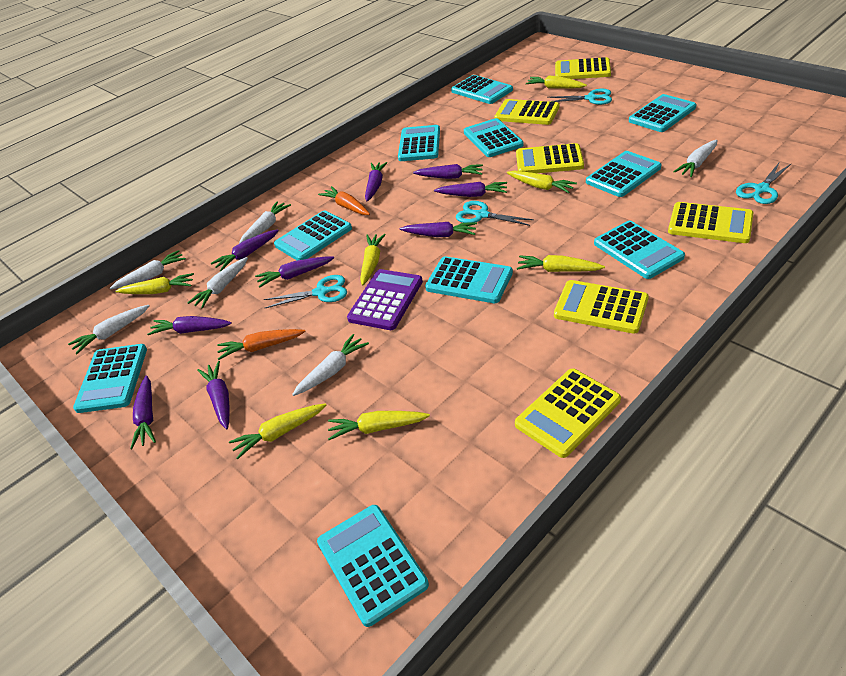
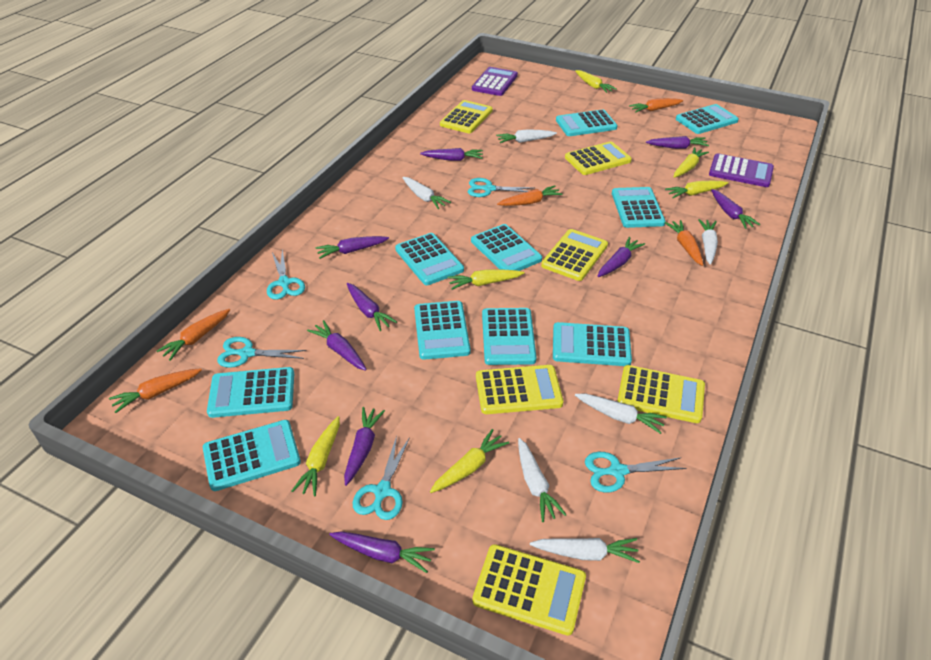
orange carrot: [217,329,305,360] [318,186,370,215] = 2 -> [109,368,202,413] [157,309,230,361] [497,185,562,206] [629,98,683,113] [665,220,703,266] = 5
purple calculator: [347,269,423,330] = 1 -> [472,67,518,96] [709,153,774,187] = 2
turquoise scissors: [264,275,347,308] [456,201,534,226] [547,89,612,105] [736,163,791,204] = 4 -> [217,337,307,368] [267,249,305,300] [353,436,410,520] [468,178,535,197] [585,452,686,493] = 5
yellow carrot: [115,273,194,294] [229,403,326,459] [328,411,430,440] [360,234,386,285] [507,171,577,193] [517,255,605,272] [526,76,587,89] = 7 -> [292,416,340,496] [430,429,509,493] [448,270,524,290] [575,70,617,93] [665,181,728,198] [674,147,709,178] = 6

